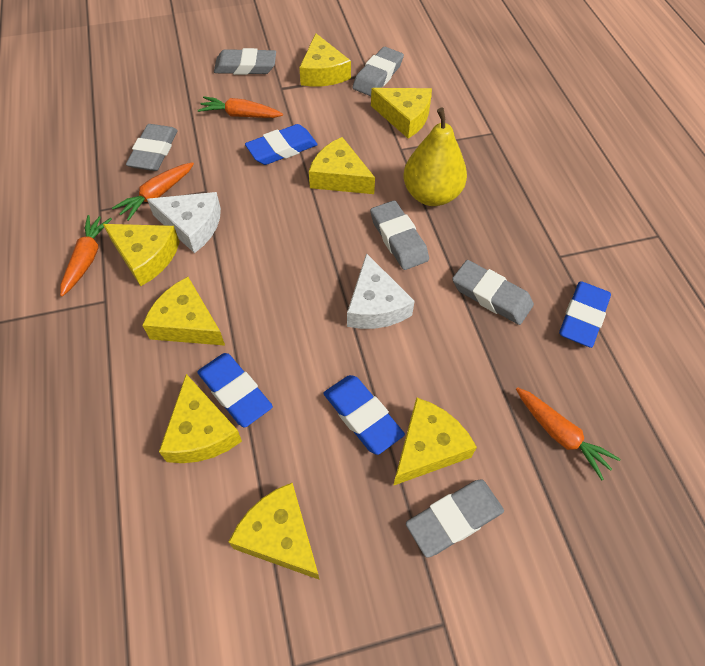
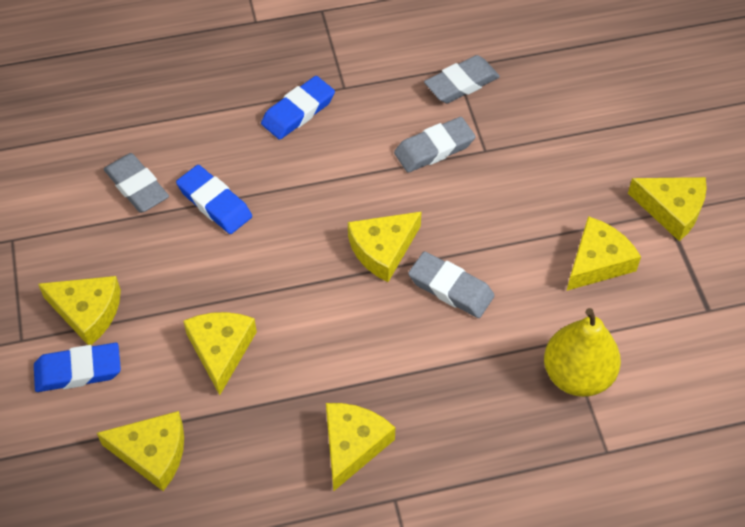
blue eraser: [197,353,273,428] [245,124,318,165] [323,375,405,455] [559,281,611,348] = 4 -> [34,343,121,392] [176,165,252,234] [261,76,335,140] = 3
grey eraser: [126,124,178,171] [214,48,276,75] [352,47,404,96] [370,200,429,270] [406,479,504,558] [452,260,534,325] = 6 -> [104,153,169,213] [394,117,476,173] [408,251,495,318] [424,55,500,103] = 4
orange carrot: [60,215,112,296] [112,162,194,221] [198,96,283,118] [516,387,621,480] = 4 -> none = 0
white cheese: [147,192,221,253] [347,253,415,329] = 2 -> none = 0
yellow cheese: [103,224,180,286] [142,277,225,346] [159,374,242,463] [229,482,320,580] [299,33,351,86] [309,137,375,194] [371,88,432,139] [393,397,477,486] = 8 -> [38,276,121,345] [97,411,184,491] [183,312,257,395] [326,403,395,492] [348,211,422,282] [567,216,641,291] [628,177,707,241] = 7

